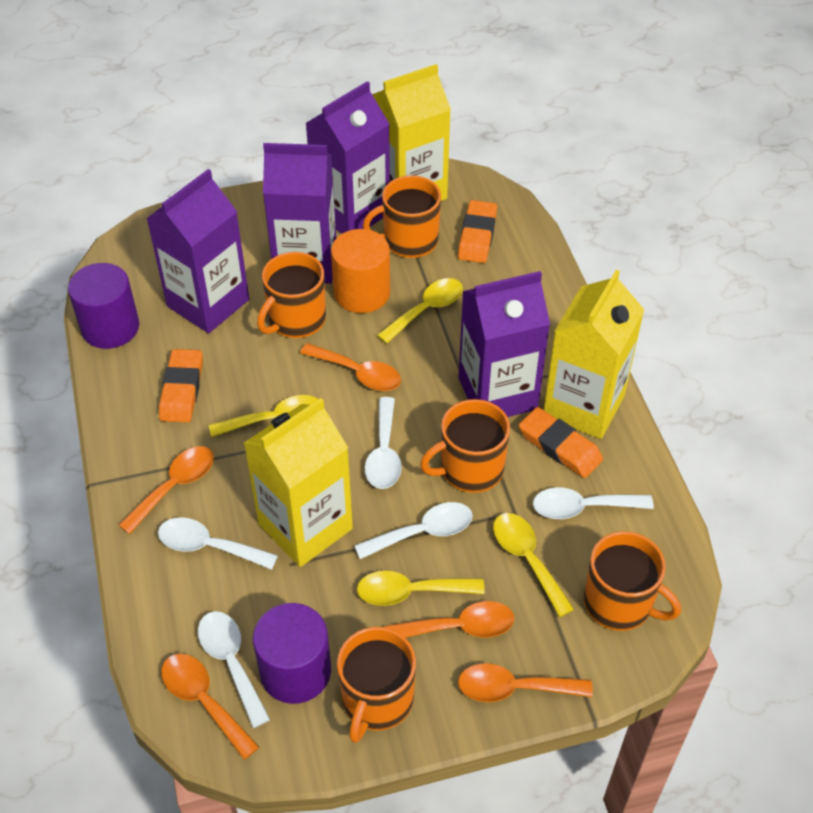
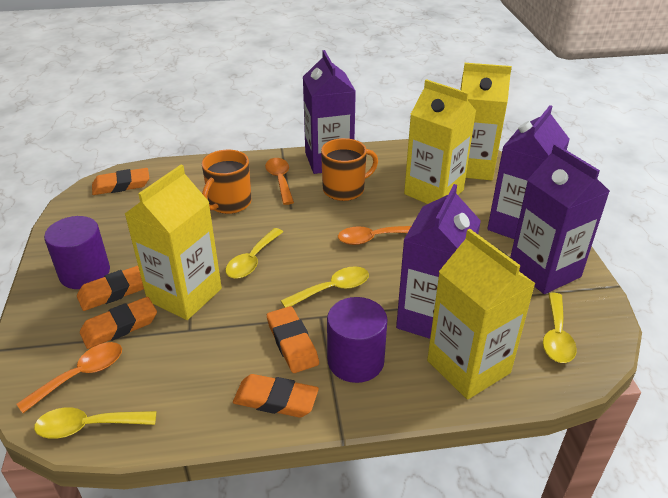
orange cylinder: [331,229,390,313] = 1 -> none = 0
orange eraser: [159,349,203,423] [458,200,497,263] [519,407,603,478] = 3 -> [77,266,144,311] [80,297,157,349] [92,168,149,195] [233,374,319,417] [267,306,319,373] = 5
orange mug: [257,252,326,338] [337,627,416,743] [363,175,441,258] [420,399,510,493] [584,531,681,631] = 5 -> [202,150,252,214] [321,138,378,201] = 2
orange spoon: [118,446,214,534] [161,654,259,760] [300,343,401,391] [385,601,514,638] [458,663,593,702] = 5 -> [16,342,122,413] [265,158,294,205] [338,226,411,245] = 3
white spoon: [158,517,278,570] [198,611,270,728] [354,502,473,559] [365,397,402,489] [533,487,654,519] = 5 -> none = 0
yellow carton: [244,398,353,567] [372,64,451,201] [544,269,645,439] = 3 -> [125,165,222,320] [404,79,476,204] [427,229,536,400] [460,63,512,180] = 4

